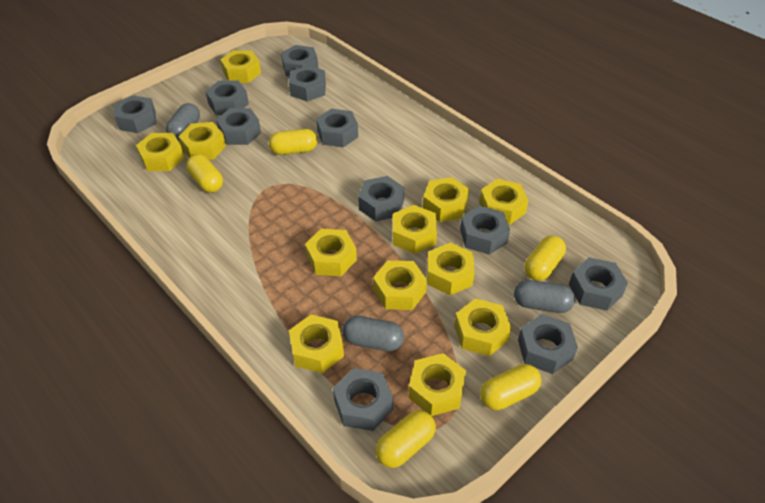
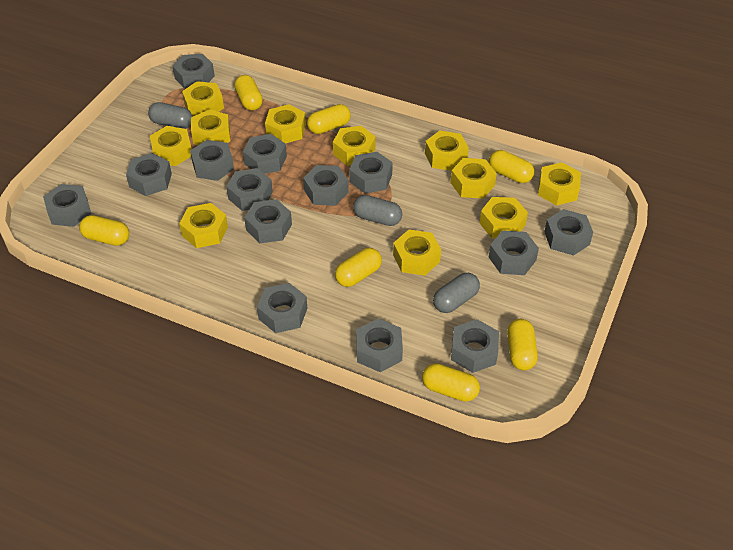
grey nut: [114,95,156,133] [205,81,249,115] [216,108,261,145] [281,45,318,77] [289,65,326,102] [316,109,358,147] [333,368,393,431] [358,176,404,221] [460,206,510,255] [518,314,578,374] [569,257,628,311] = 11 -> [43,184,91,227] [126,153,172,196] [172,54,215,89] [190,140,234,181] [226,168,273,211] [243,134,287,174] [244,199,292,243] [257,283,307,333] [303,165,349,206] [349,152,393,193] [356,318,403,372] [451,319,499,373] [489,230,539,275] [544,209,593,256] = 14
yellow capsule: [186,154,223,193] [269,129,317,155] [375,410,436,468] [480,364,542,410] [525,235,566,281] = 5 -> [79,215,129,246] [234,75,263,111] [307,104,351,134] [335,248,382,287] [422,363,480,402] [489,150,534,183] [507,319,538,370] = 7
yellow nut: [136,133,184,171] [178,122,226,160] [220,50,261,83] [289,314,344,373] [305,229,357,276] [373,260,427,310] [393,205,437,254] [409,353,466,416] [423,177,470,222] [427,243,475,295] [455,298,511,356] [479,179,529,225] = 12 -> [150,126,191,166] [179,203,228,248] [182,81,224,117] [191,109,230,145] [265,104,306,144] [333,126,376,166] [393,230,441,276] [425,131,469,171] [451,158,497,199] [480,197,528,239] [538,162,581,206] = 11

